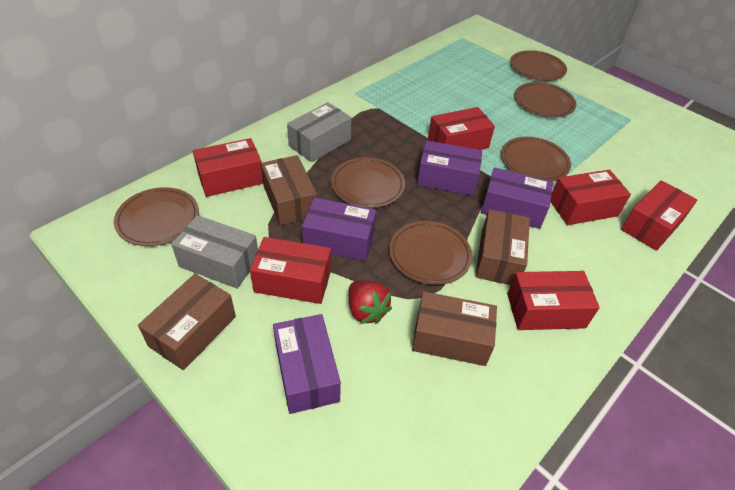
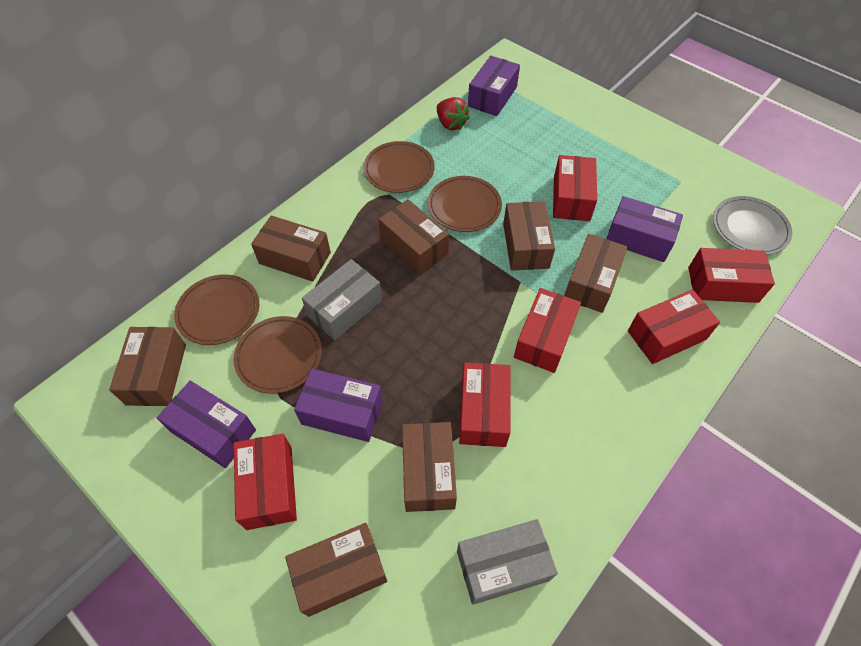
brown box: [138,274,236,370] [261,155,317,225] [412,291,497,366] [475,209,530,285] = 4 -> [109,327,186,406] [251,215,331,282] [285,523,387,617] [378,199,449,274] [402,422,457,512] [503,201,555,270] [564,234,628,313] = 7
brown plate: [114,187,199,246] [331,157,405,208] [389,221,472,285] [501,137,571,181] [510,50,567,81] [514,82,576,118] = 6 -> [174,274,259,345] [234,316,322,394] [363,141,435,193] [428,176,502,232] = 4
grey plate: none = 0 -> [713,196,792,255] = 1

